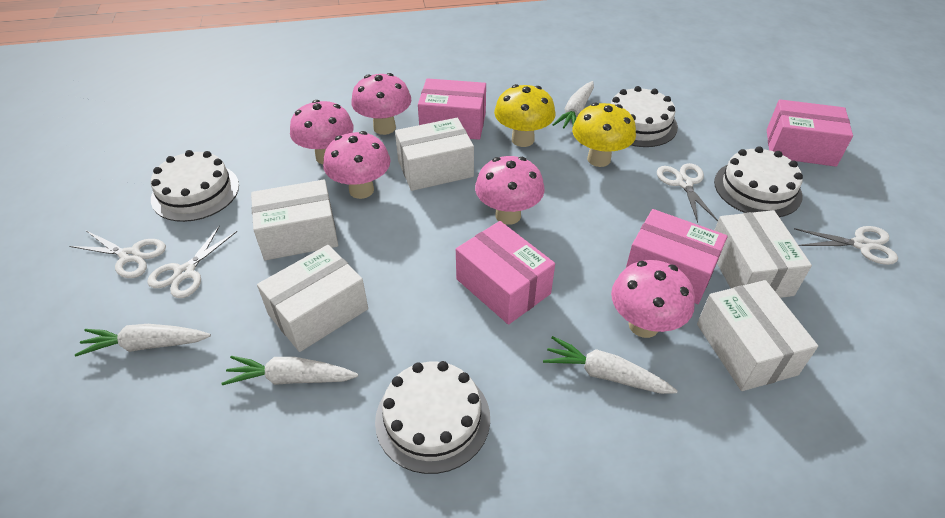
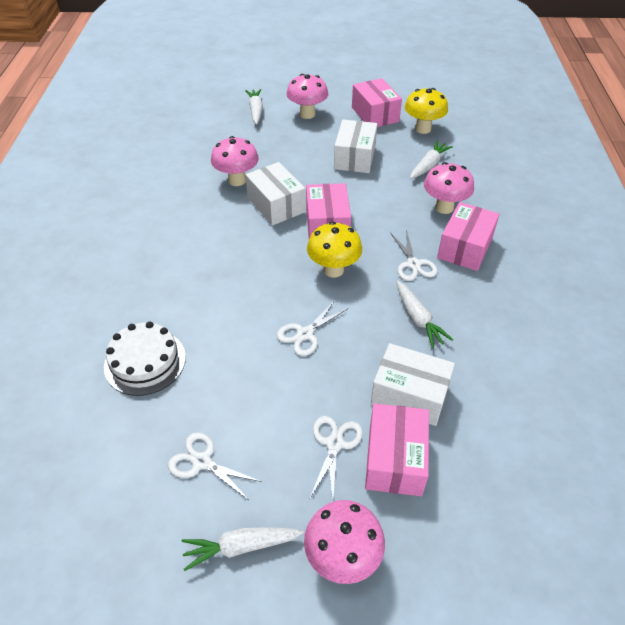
pink mushroom: [290,100,354,164] [323,131,391,199] [351,73,411,135] [475,156,545,225] [611,260,695,338] = 5 -> [211,136,259,186] [286,74,328,119] [304,500,385,584] [424,162,474,214] = 4
white box: [251,180,338,260] [257,245,368,352] [395,118,474,191] [697,280,818,391] [714,210,812,298] = 5 -> [245,162,306,226] [334,119,377,173] [371,343,455,426] = 3
white cake: [151,150,239,222] [375,361,490,474] [611,86,678,147] [714,146,803,217] = 4 -> [104,321,186,396] = 1

